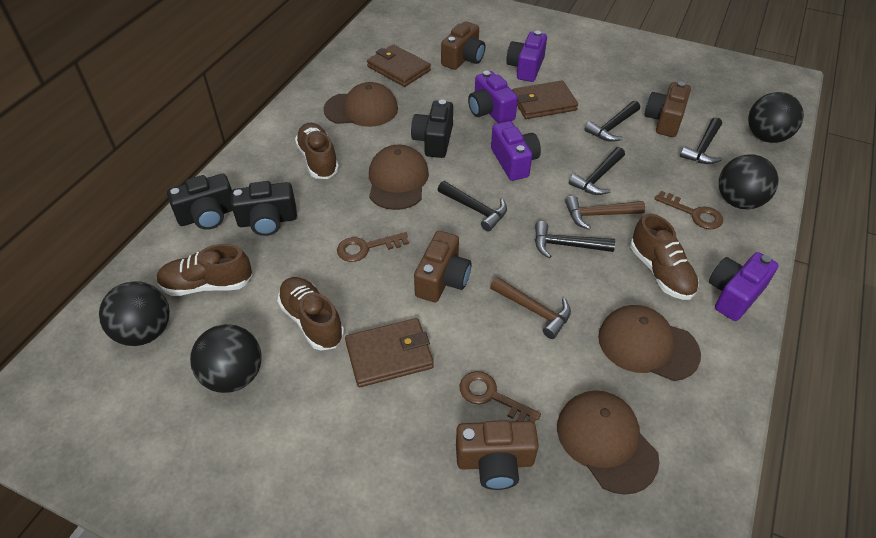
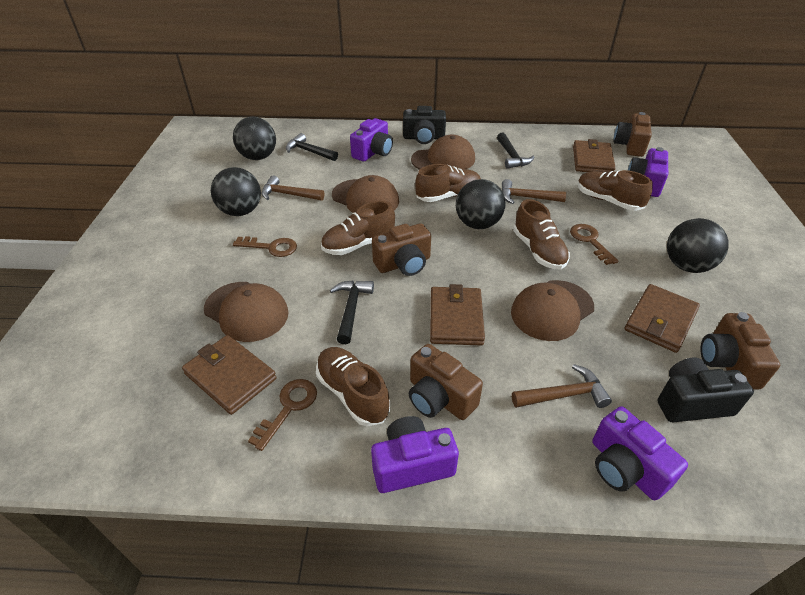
black camera: [167,174,233,230] [231,181,297,236] [411,100,453,158] = 3 -> [403,106,446,144] [657,358,754,422] = 2
black hammer: [438,181,507,232] [535,221,615,258] [569,147,625,195] [584,101,640,142] [680,117,722,164] = 5 -> [286,133,338,161] [330,280,374,344] [497,133,534,169] = 3
brown hammer: [490,277,571,339] [565,196,645,230] = 2 -> [262,176,324,201] [502,179,566,204] [512,364,612,408] = 3
brown shoe: [156,244,252,296] [277,277,344,351] [295,123,339,179] [630,213,699,300] = 4 -> [316,347,390,426] [321,201,395,255] [415,164,481,202] [513,199,570,269] [577,170,652,211] = 5
brown wallet: [345,318,434,387] [367,44,431,87] [512,81,578,119] = 3 -> [182,335,277,415] [430,284,485,346] [573,139,616,173] [624,284,700,353] = 4

